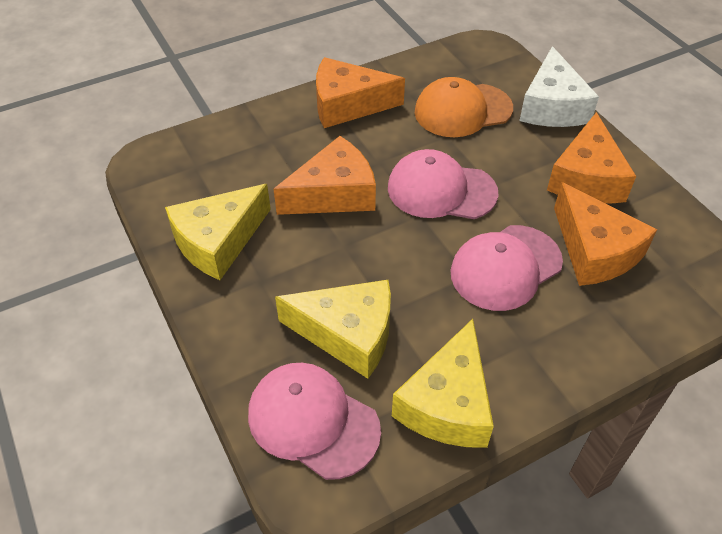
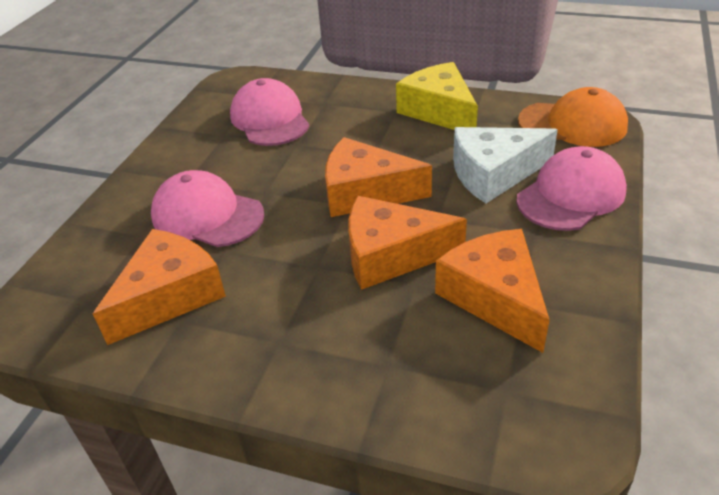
yellow cheese: [165,184,271,280] [275,280,391,379] [392,319,494,448] = 3 -> [396,62,478,130] = 1

